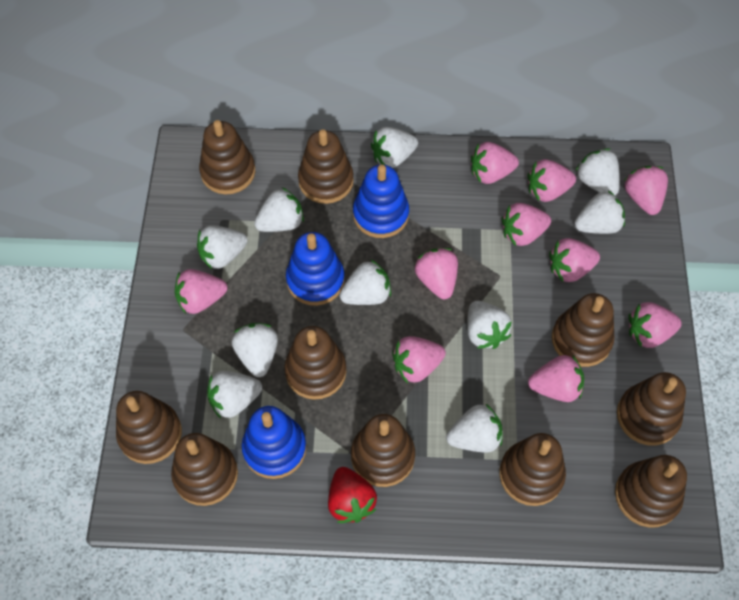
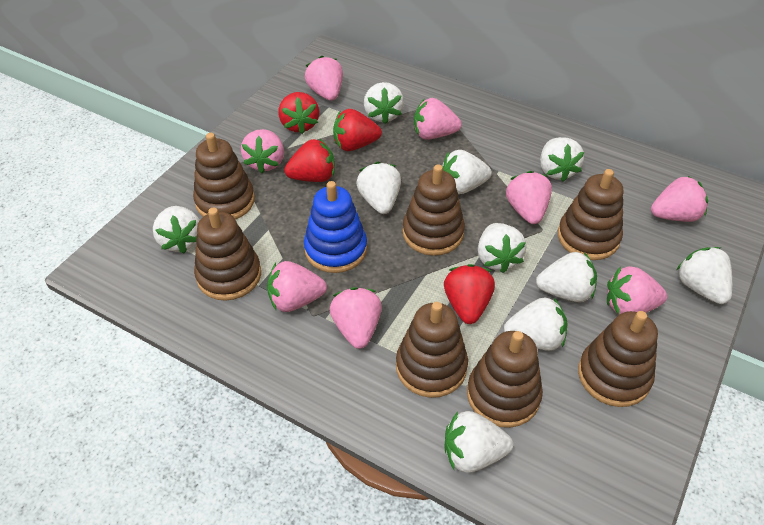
blue stacking toy: [242,406,307,479] [286,232,345,306] [353,164,409,238] = 3 -> [304,181,367,273] = 1
brown stacking toy: [116,391,182,464] [171,433,238,506] [199,120,255,195] [284,326,346,400] [298,129,354,204] [351,414,415,487] [499,433,566,506] [552,293,614,367] [615,455,687,528] [617,372,686,446] = 10 -> [193,133,255,219] [194,207,261,301] [396,302,468,398] [403,164,465,256] [467,331,543,428] [558,169,623,260] [578,311,658,407] = 7
pink strawberry: [175,269,227,314] [392,336,446,383] [415,248,458,299] [471,142,519,184] [501,203,551,246] [527,159,576,202] [528,355,584,402] [549,238,600,282] [624,166,668,215] [629,302,682,348] = 10 -> [241,129,284,173] [267,261,327,312] [305,56,343,101] [329,287,382,349] [414,98,462,140] [506,171,552,224] [607,266,667,315] [651,176,708,222] = 8
red strawberry: [328,467,377,523] = 1 -> [278,92,319,134] [284,138,335,182] [333,109,382,151] [444,264,495,324] = 4

